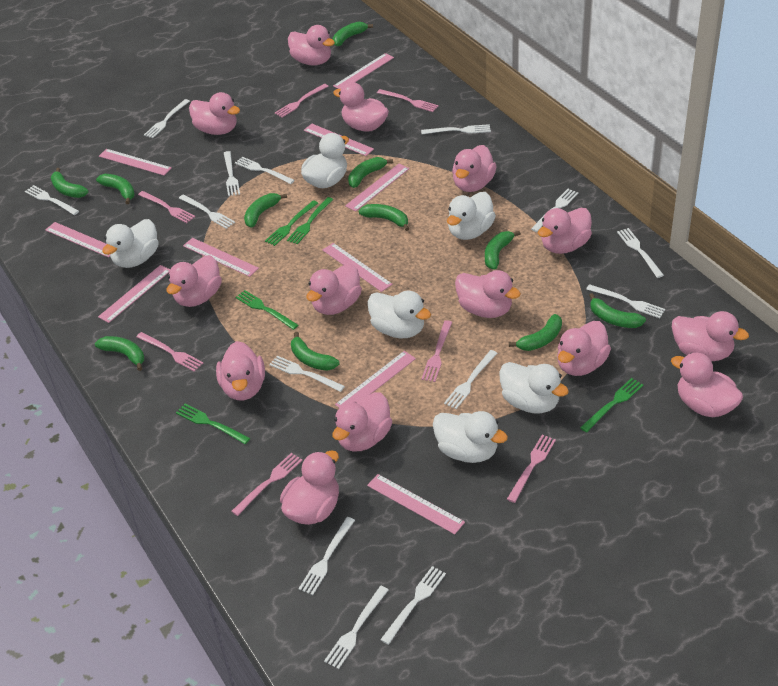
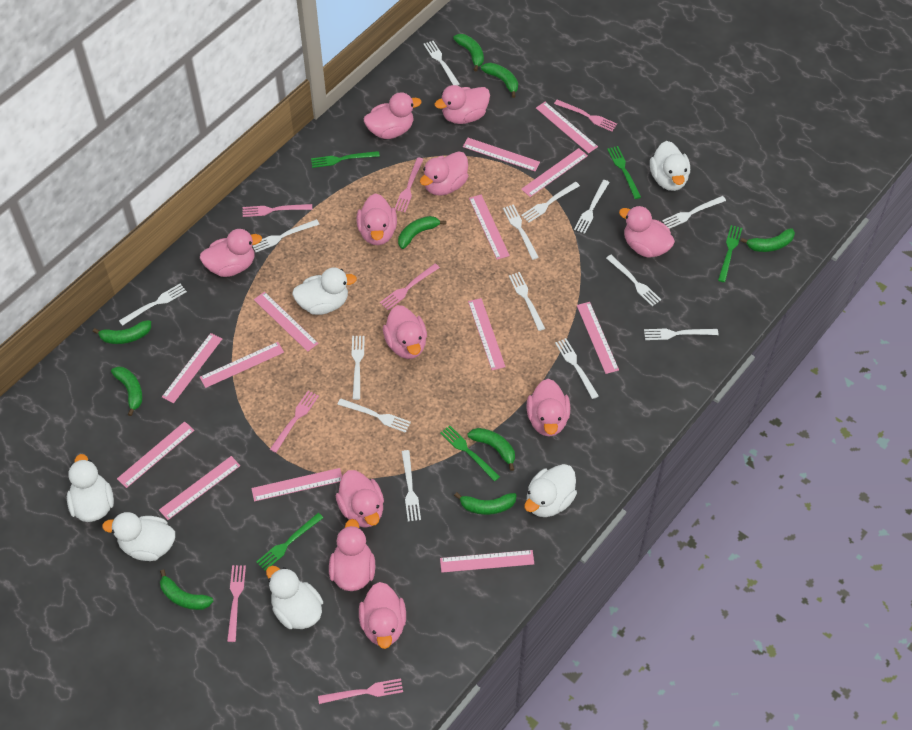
green banana: [51,168,89,198] [95,336,144,371] [96,174,135,204] [244,193,287,228] [291,332,339,371] [333,22,373,46] [348,157,393,188] [359,204,409,231] [485,231,521,270] [509,314,562,351] [589,293,646,328] = 11 -> [93,320,151,344] [111,366,142,416] [160,570,213,610] [398,216,446,249] [453,34,484,71] [454,492,517,515] [468,428,515,471] [481,63,518,98] [741,228,795,252] = 9
pink duck: [166,255,222,307] [189,92,240,135] [216,341,265,400] [280,450,339,525] [288,25,335,66] [306,264,362,315] [332,392,392,451] [333,82,389,132] [452,145,497,192] [455,270,521,318] [538,208,592,254] [557,321,611,376] [671,353,743,417] [672,311,749,362] = 14 -> [200,229,262,277] [329,519,375,591] [335,470,384,528] [356,193,397,245] [359,582,406,649] [364,92,421,139] [383,305,427,359] [420,151,468,196] [435,85,490,124] [526,379,570,437] [619,206,675,258] = 11
pink ruler: [45,222,110,258] [98,265,170,323] [99,149,172,175] [183,238,259,277] [304,124,374,156] [323,243,393,292] [333,53,394,89] [335,351,416,408] [345,164,409,211] [367,474,465,534] = 10 -> [117,421,194,488] [159,456,240,520] [162,333,222,403] [200,342,284,388] [251,468,342,502] [254,292,318,352] [440,550,534,573] [463,138,540,171] [468,298,506,370] [469,194,510,260] [521,148,588,197] [536,102,598,153] [577,302,619,374] = 13

